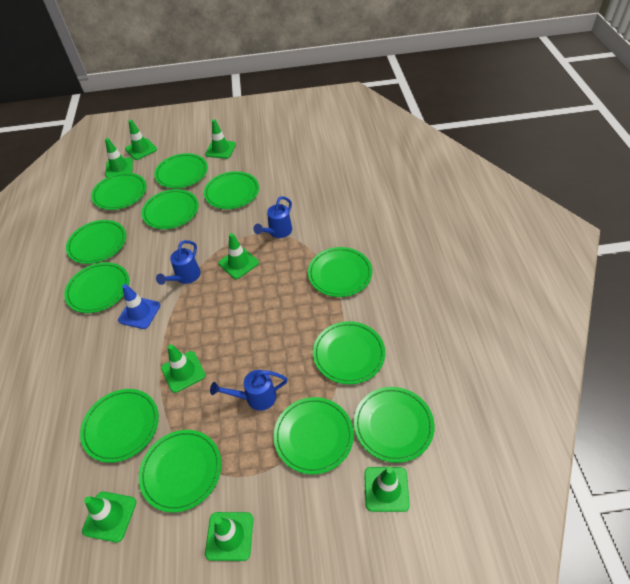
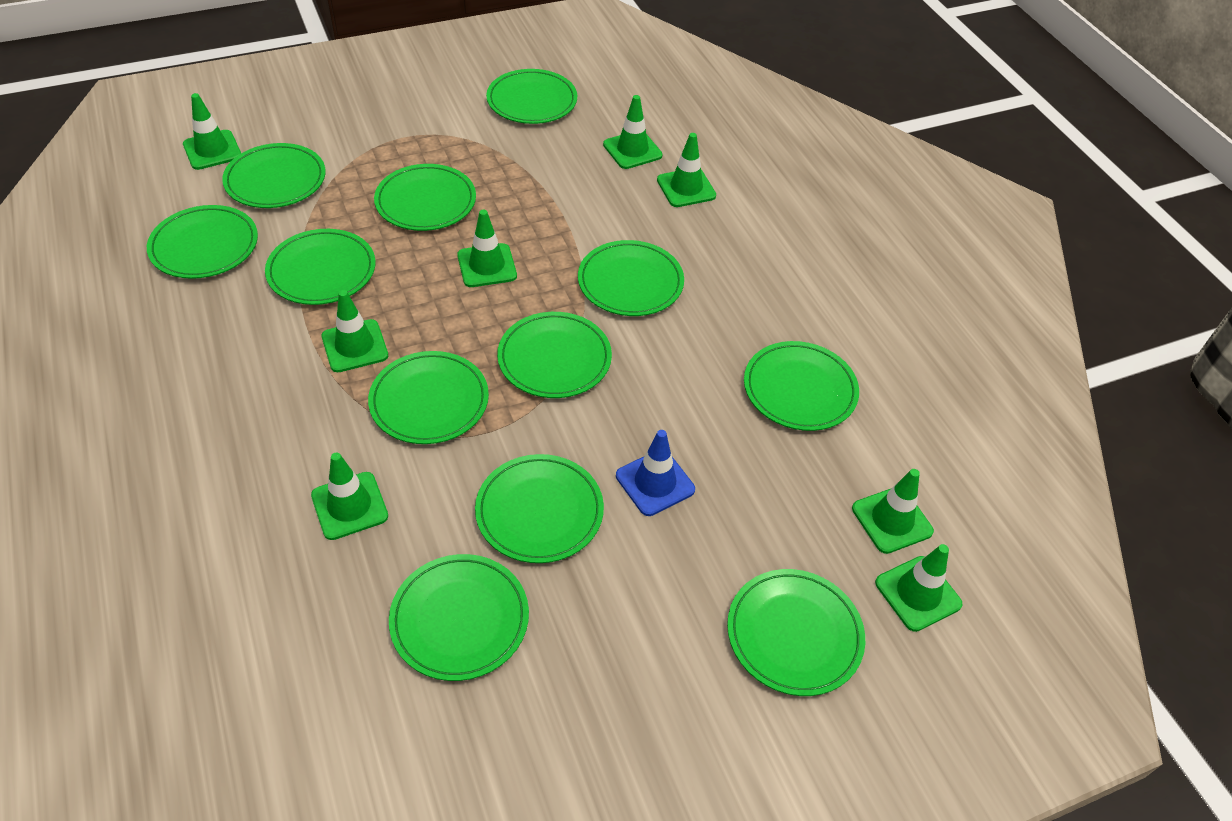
blue watering can: [156,240,201,285] [210,370,288,411] [254,196,292,238] = 3 -> none = 0

